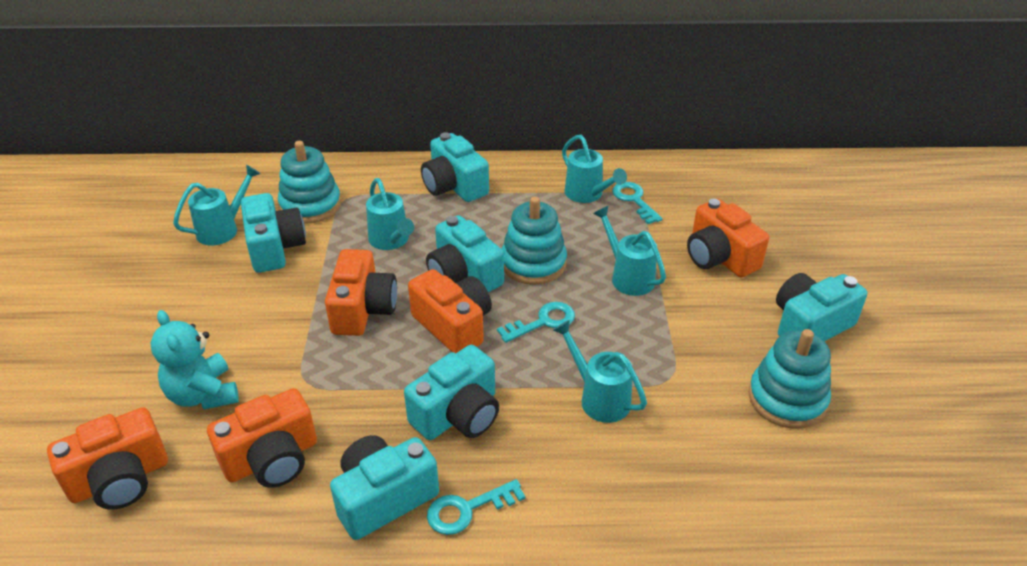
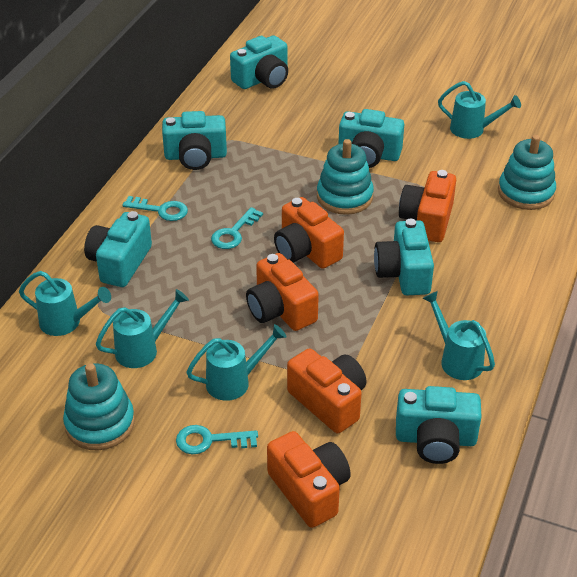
turquoise teddy bear: [151,310,239,409] = 1 -> none = 0

